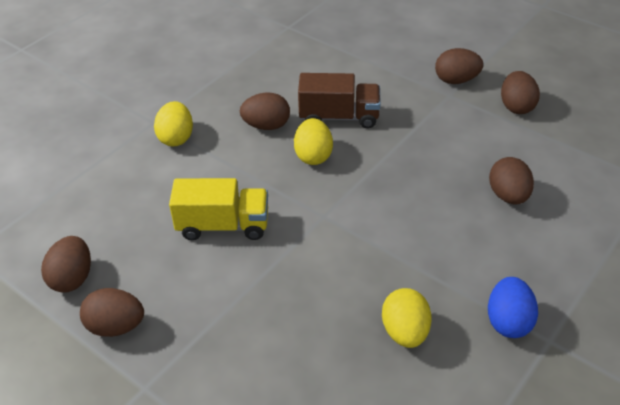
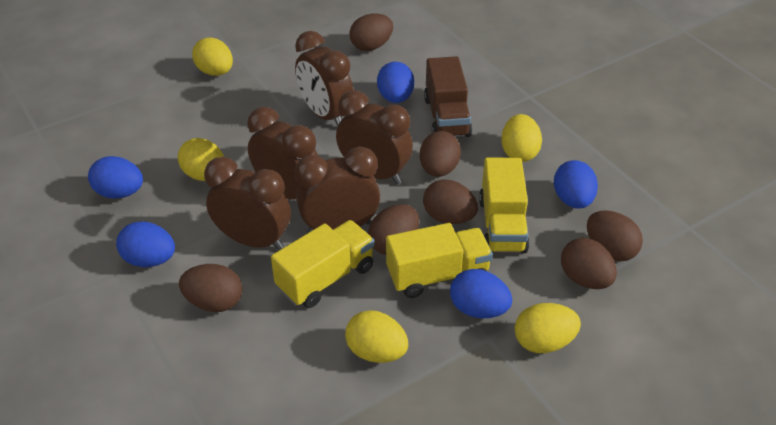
blue egg: [488,277,538,338] = 1 -> [88,156,143,198] [116,221,175,267] [377,62,414,103] [450,269,512,318] [554,160,598,209] = 5
brown clock: none = 0 -> [204,157,291,250] [247,107,318,200] [295,31,354,126] [295,146,380,233] [336,90,413,184] = 5
brown egg: [41,236,91,293] [80,288,144,337] [240,93,290,130] [435,48,483,84] [489,157,534,204] [501,71,540,114] = 6 -> [179,264,242,312] [349,13,393,51] [368,204,419,255] [420,131,461,177] [423,179,478,224] [561,238,617,289] [587,210,643,261] = 7
yellow egg: [154,101,193,147] [294,118,333,165] [382,288,431,348] = 3 -> [178,138,224,181] [192,37,233,76] [345,310,408,363] [501,114,542,162] [515,303,581,353] = 5
yellow truck: [169,178,268,240] = 1 -> [271,220,375,308] [386,223,493,298] [479,158,529,253] = 3

